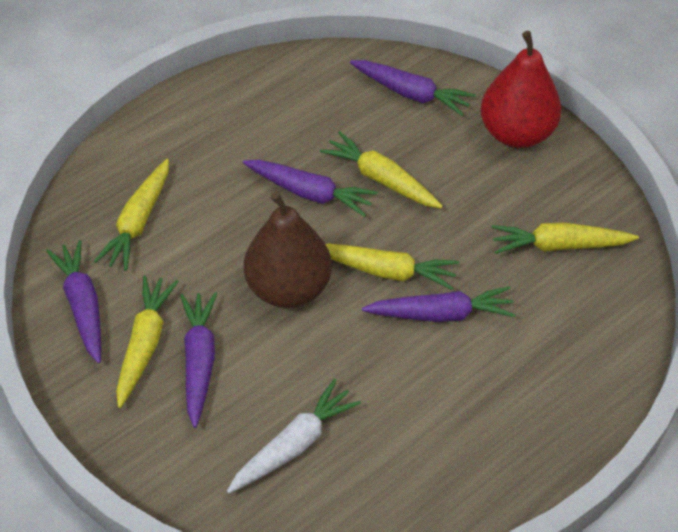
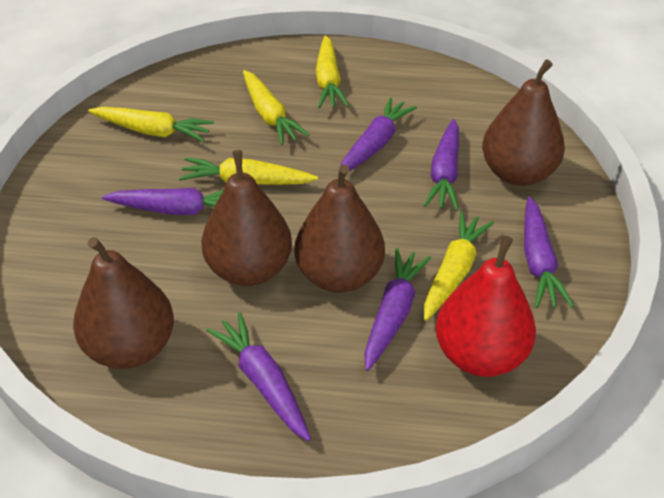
brown pear: [244,192,332,308] = 1 -> [73,237,174,369] [201,150,292,286] [295,165,385,293] [482,59,565,186] = 4
purple carrot: [46,240,101,364] [180,292,217,428] [243,160,378,217] [350,60,476,117] [362,286,516,322] = 5 -> [102,188,223,215] [206,312,311,441] [338,97,417,174] [364,248,431,371] [424,119,459,211] [524,197,574,308] = 6
white carrot: [227,379,361,493] = 1 -> none = 0

